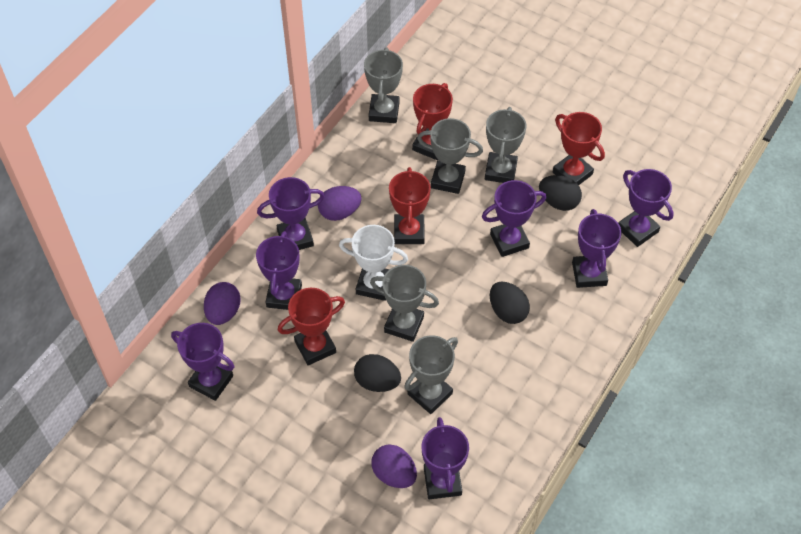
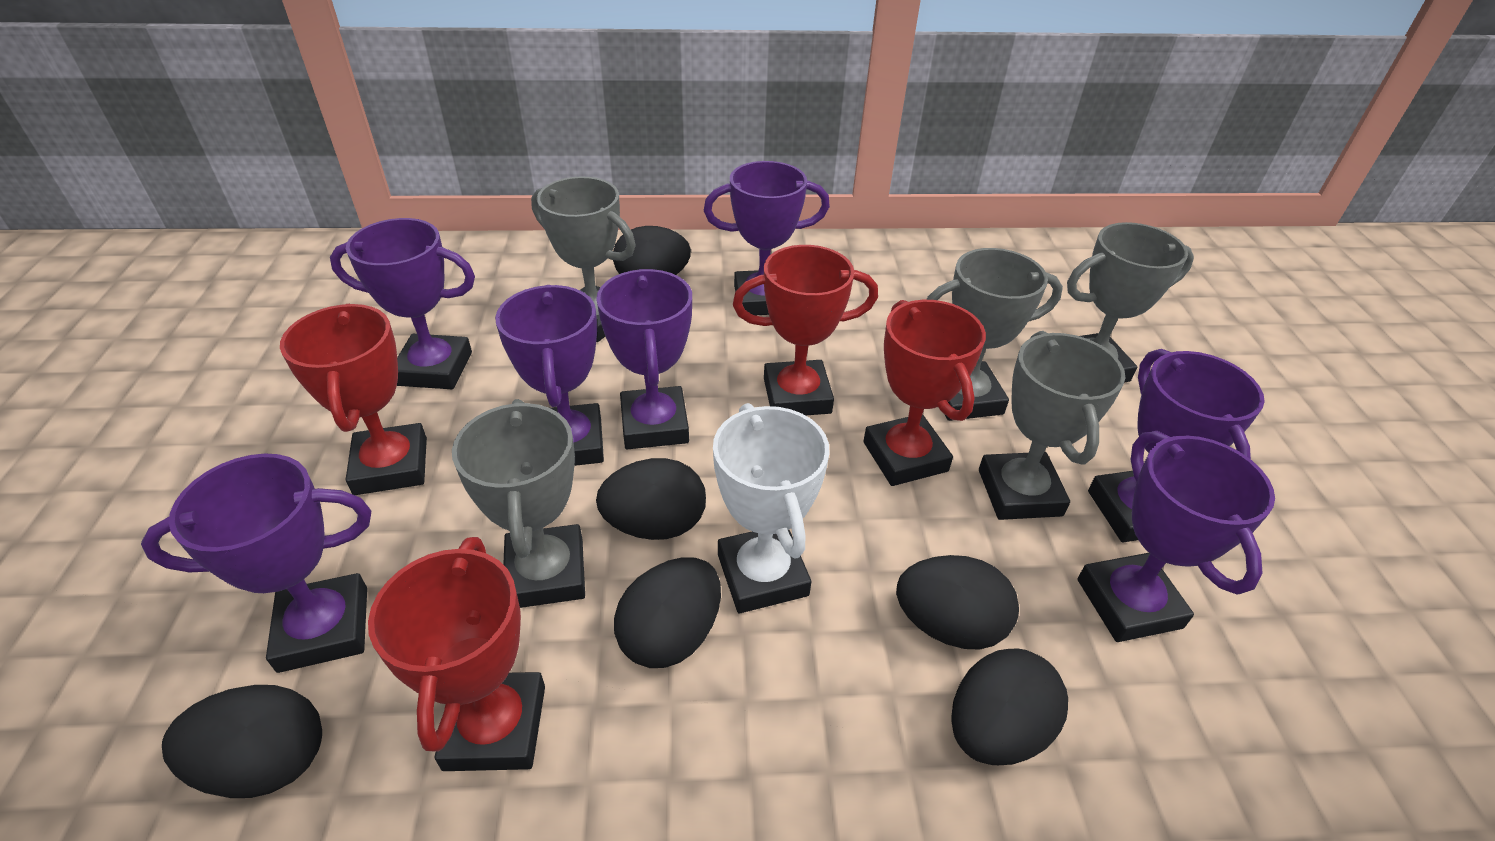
black egg: [354,354,401,392] [490,281,530,324] [539,175,582,211] = 3 -> [162,685,322,798] [596,458,706,540] [613,226,691,275] [614,558,721,668] [896,555,1019,649] [951,648,1068,765] = 6
purple egg: [204,282,241,325] [318,186,362,221] [371,444,417,488] = 3 -> none = 0

